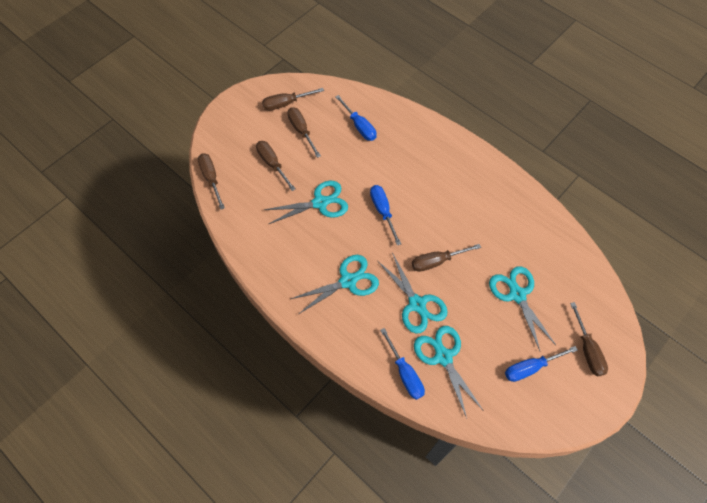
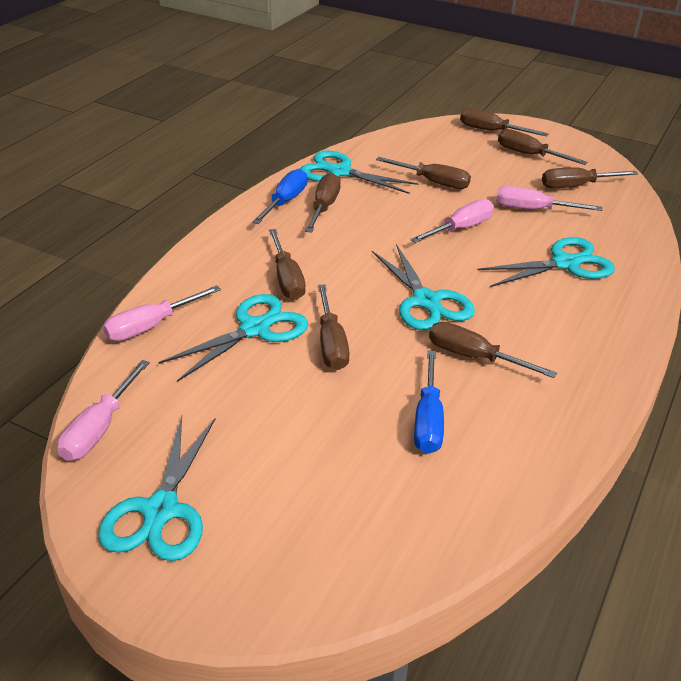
blue screwdriver: [336,95,377,141] [370,185,401,245] [380,328,425,400] [505,346,578,382] = 4 -> [252,169,307,224] [414,351,444,454] = 2
brown screwdriver: [198,153,225,209] [256,141,295,191] [262,88,324,111] [287,107,321,158] [412,244,481,272] [570,302,608,376] = 6 -> [269,229,306,300] [305,173,341,233] [318,285,350,370] [376,157,471,189] [429,322,557,378] [460,108,549,136] [498,129,588,165] [542,167,638,188] = 8
pink screwdriver: none = 0 -> [57,360,150,461] [103,285,221,341] [410,199,494,243] [496,186,602,211] = 4

